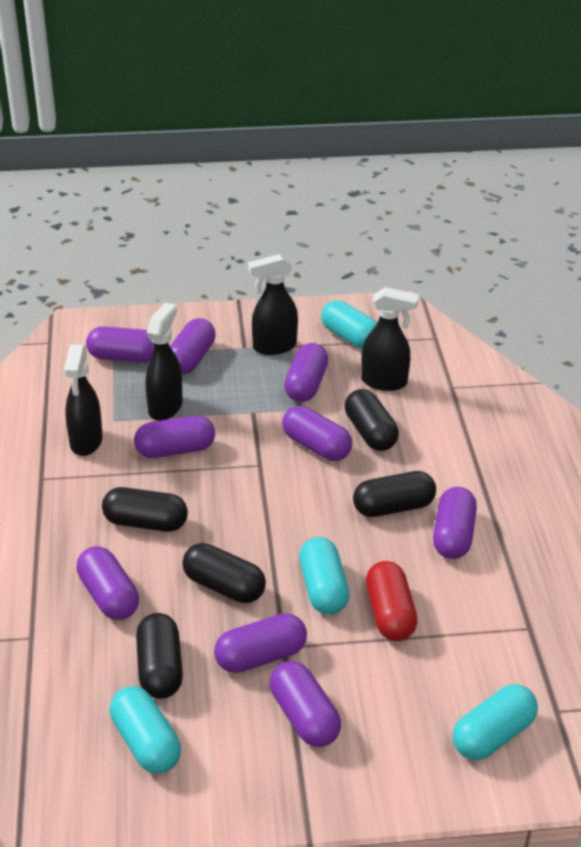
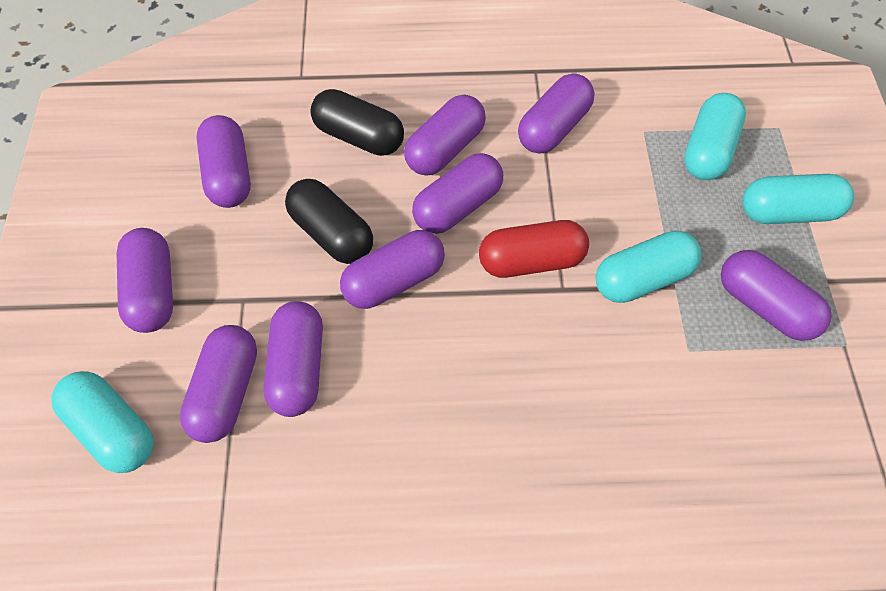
black capsule: [102,487,188,532] [136,613,183,699] [182,543,266,603] [345,389,399,451] [353,471,436,517] = 5 -> [285,179,373,264] [310,89,404,156] = 2
black spray bottle: [64,344,103,456] [145,303,183,421] [248,254,298,355] [361,287,419,391] = 4 -> none = 0

